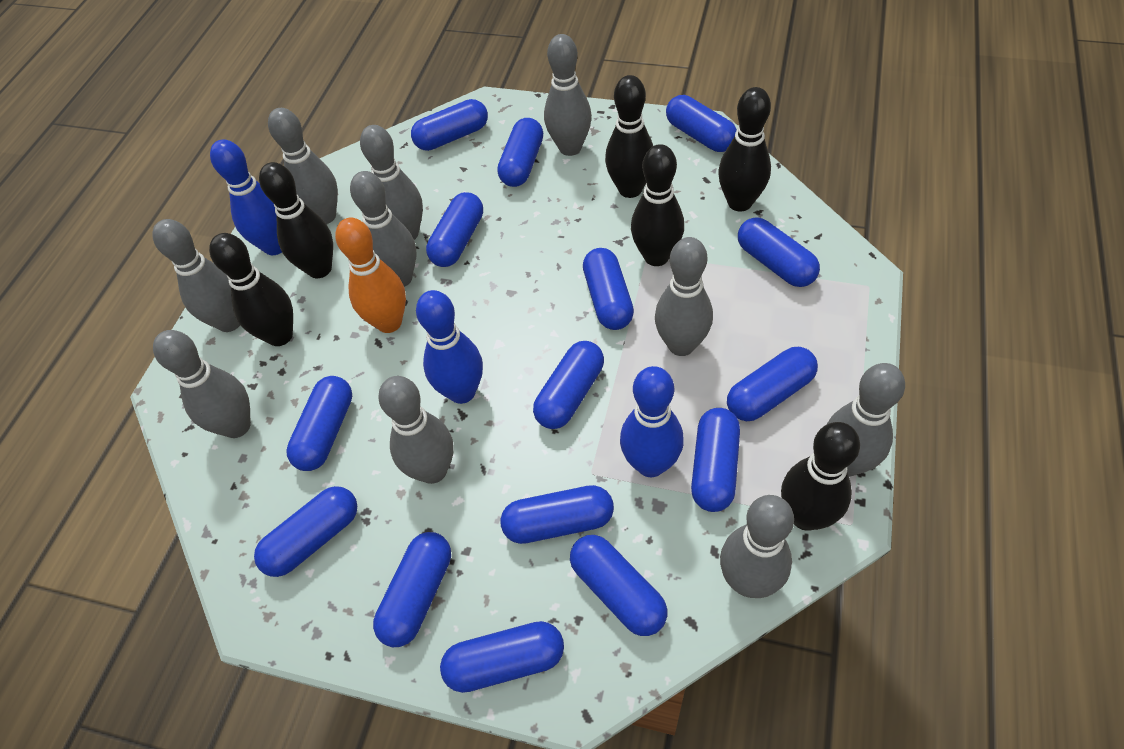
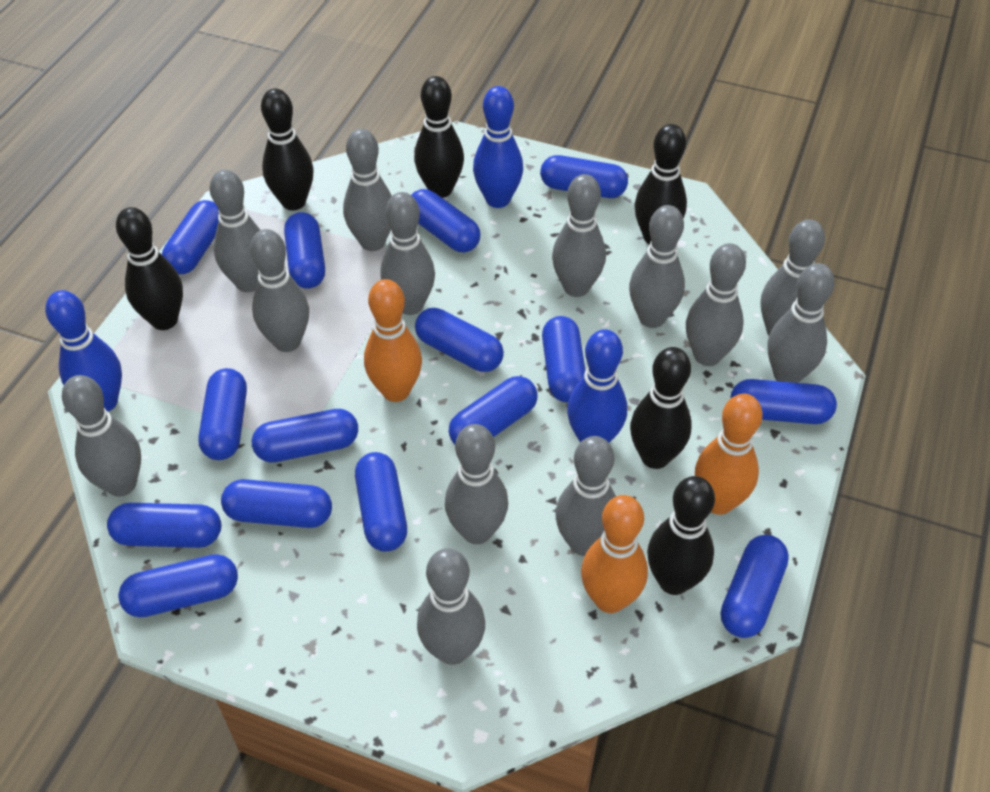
grey bowling pin: [153,219,240,332] [153,330,251,438] [268,108,338,224] [350,171,416,287] [360,125,423,240] [378,376,454,484] [544,34,592,156] [655,237,713,356] [720,495,794,598] [827,363,905,477] = 10 -> [62,375,141,497] [210,170,260,292] [250,229,309,352] [343,129,392,251] [380,192,435,315] [417,548,485,665] [445,424,508,544] [552,174,606,297] [555,436,616,556] [629,205,685,328] [686,243,746,366] [761,219,825,336] [768,263,835,383] = 13
orange bowling pin: [335,217,406,333] = 1 -> [364,279,422,402] [581,495,648,613] [695,394,763,515] = 3

